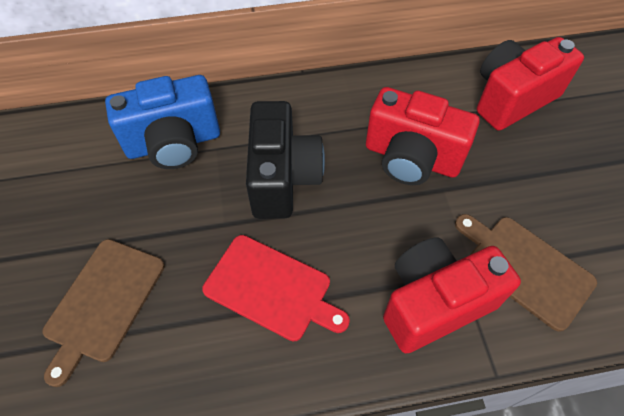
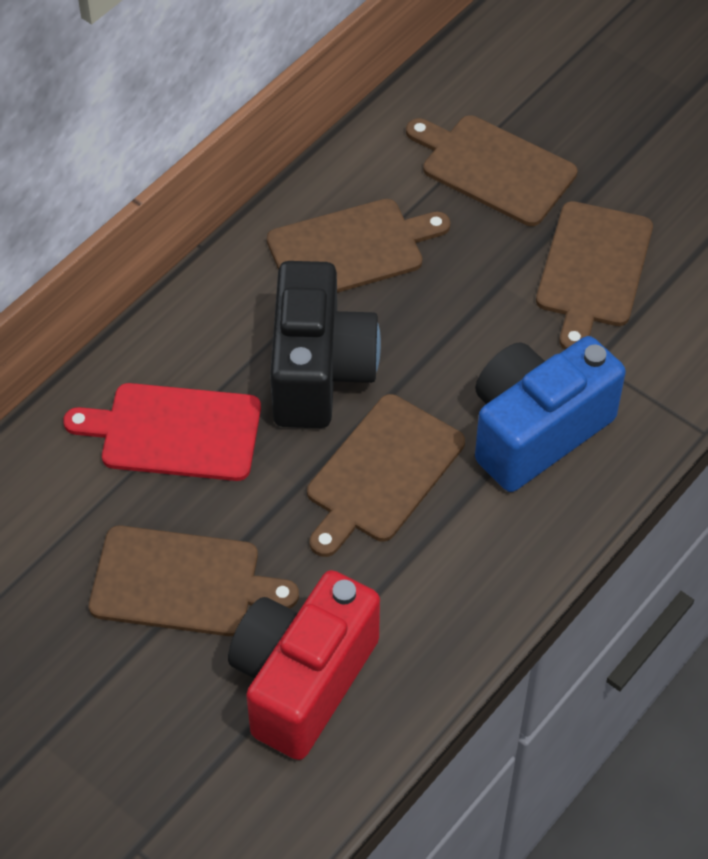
brown cutting board: [43,239,165,387] [455,214,597,332] = 2 -> [89,526,299,636] [267,199,451,293] [307,394,465,557] [406,115,577,226] [536,201,653,350] = 5
red camera: [366,87,480,185] [383,237,521,353] [477,37,584,131] = 3 -> [228,570,380,760] = 1

